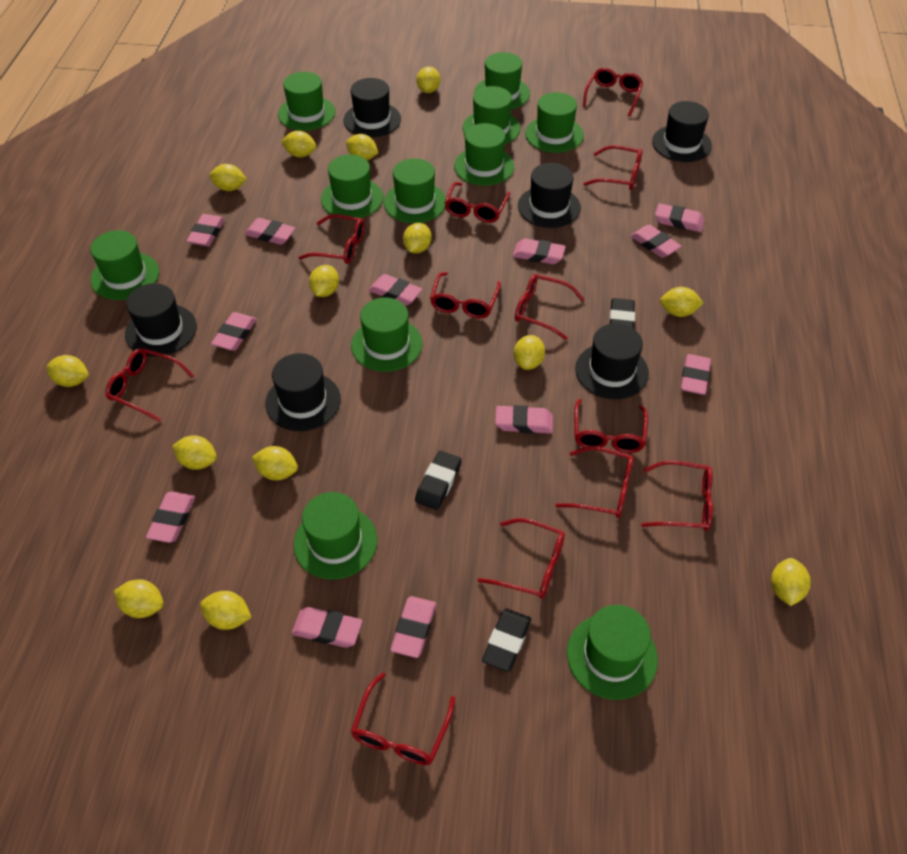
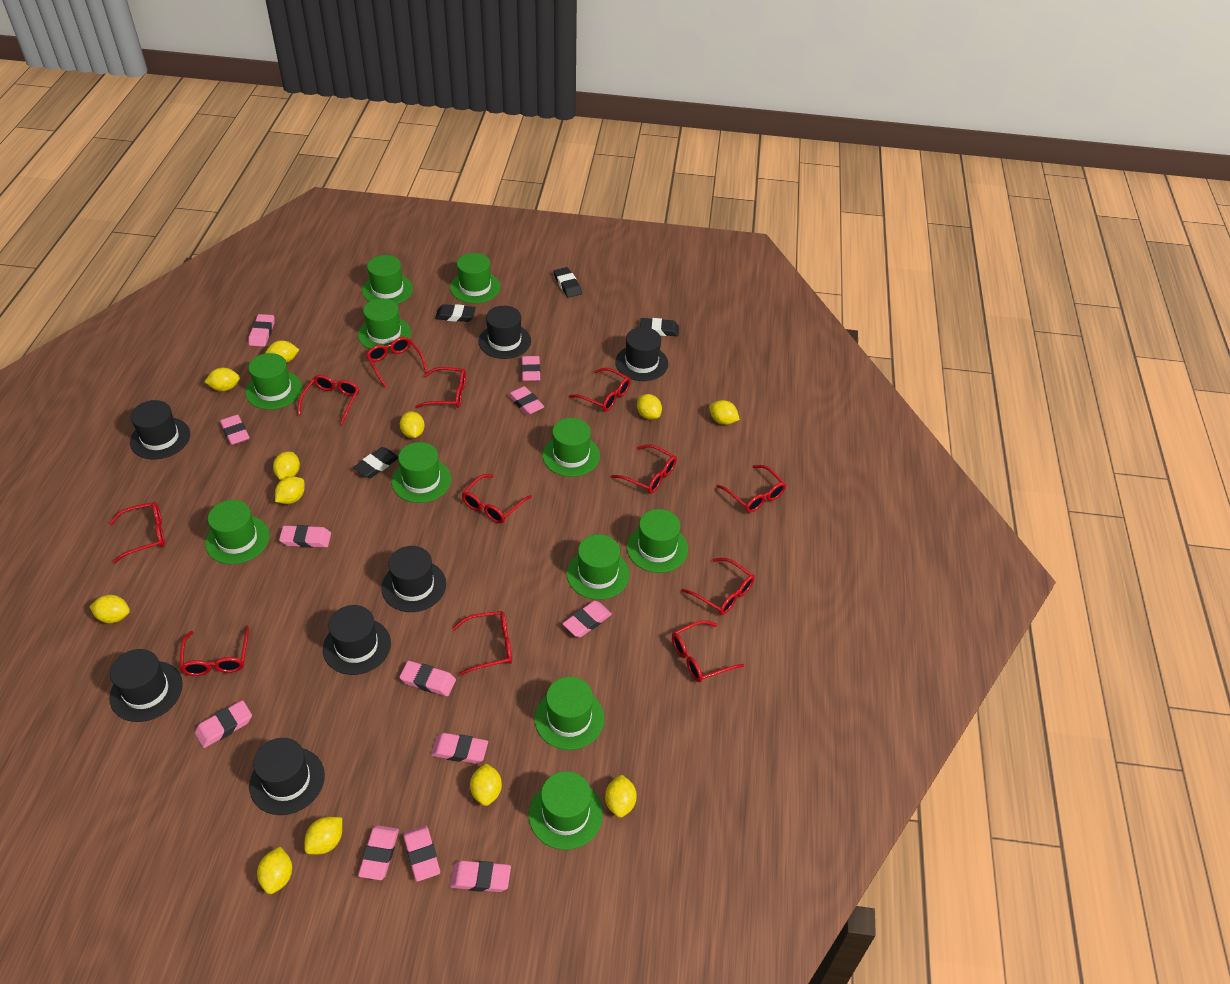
black eraser: [415,451,462,510] [482,609,531,672] [609,298,635,329] = 3 -> [353,447,398,478] [435,304,476,322] [554,267,582,298] [640,318,679,336] = 4
black hat: [125,283,197,357] [266,353,341,431] [344,78,401,137] [518,163,581,228] [575,323,649,399] [652,101,712,162] = 6 -> [109,649,183,722] [130,400,190,459] [249,738,325,815] [323,605,391,675] [381,546,446,612] [479,306,531,359] [615,327,669,381] = 7
yellow lemon: [46,355,89,387] [113,579,164,618] [172,435,217,470] [200,591,252,630] [209,164,247,191] [252,446,298,480] [281,131,316,158] [309,265,339,297] [346,134,378,160] [403,223,432,254] [416,66,440,93] [514,335,545,370] [660,287,704,317] [771,558,811,606] = 14 -> [89,595,130,623] [205,368,240,391] [257,847,292,894] [265,340,299,363] [273,452,300,480] [275,476,305,504] [304,817,342,855] [400,411,425,438] [470,763,502,806] [605,774,637,818] [637,394,662,420] [709,400,740,425] = 12

